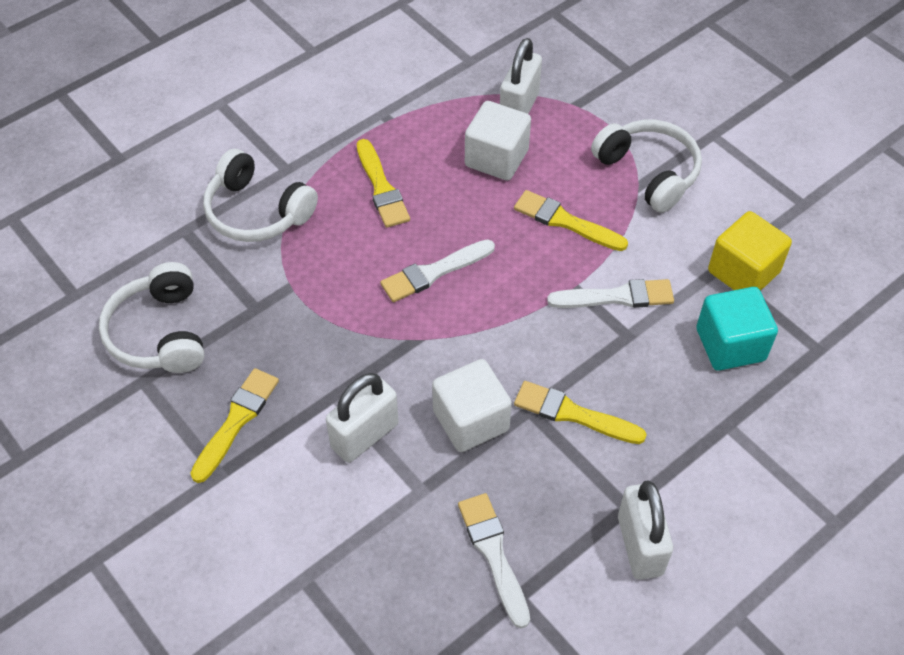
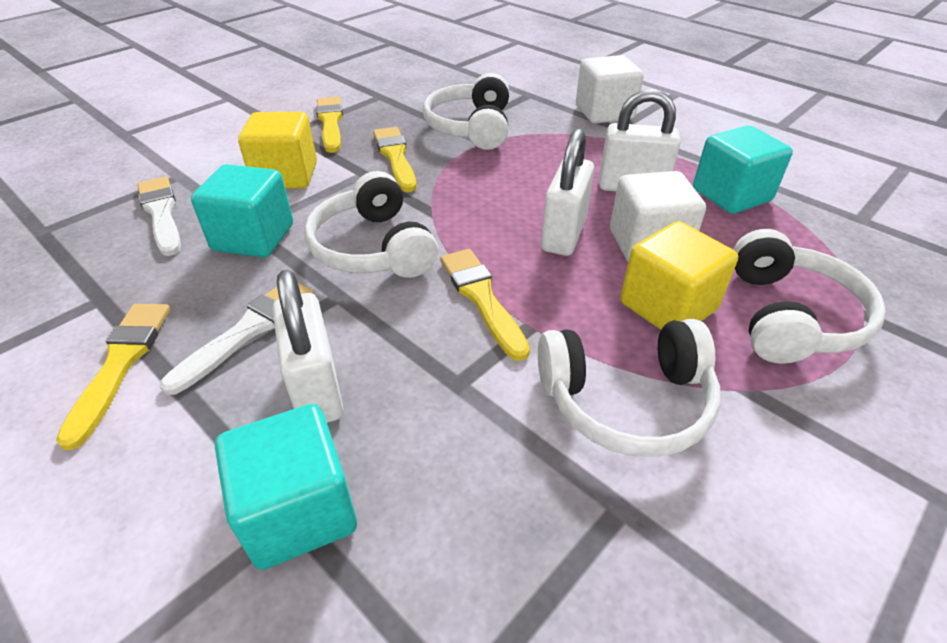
turquoise cube: [696,287,778,371] = 1 -> [191,164,293,258] [215,404,357,570] [693,125,793,214] = 3
white brush: [380,239,495,302] [458,493,530,629] [547,279,674,308] = 3 -> [137,177,181,256] [160,283,314,395] = 2
white headphones: [99,262,204,373] [203,149,318,242] [591,120,702,213] = 3 -> [304,171,438,278] [423,73,509,150] [538,319,721,457] [733,229,886,364] = 4
yellow cube: [708,211,792,291] = 1 -> [238,112,317,189] [620,221,738,330] = 2

